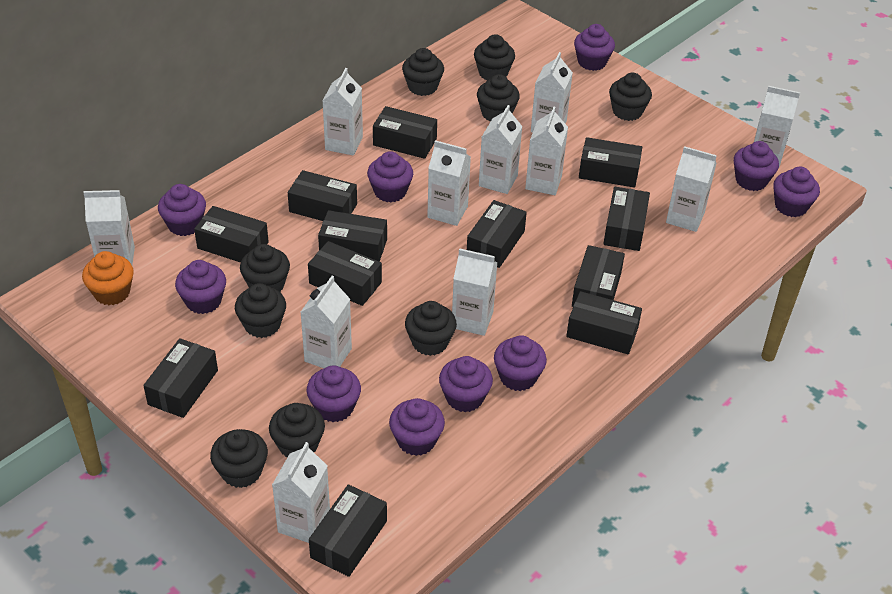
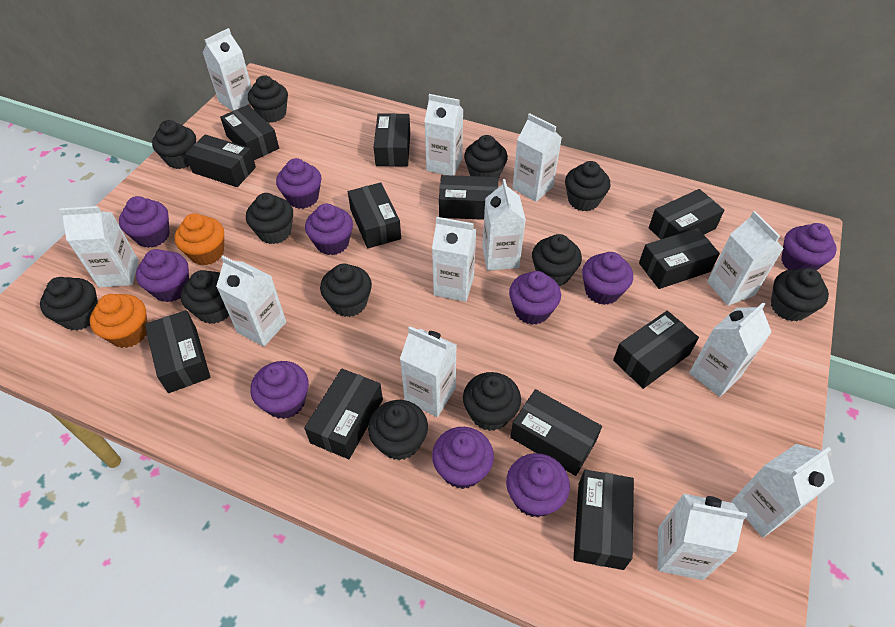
black cupcake: [210,429,268,488] [235,283,286,338] [240,244,290,292] [269,403,325,457] [402,48,444,96] [405,301,457,356] [474,34,515,80] [477,74,520,121] [609,73,652,121] = 9 -> [40,277,98,331] [152,120,196,169] [181,270,229,324] [246,193,293,244] [248,75,288,123] [320,264,372,317] [368,400,428,460] [463,372,521,431] [464,135,508,178] [532,234,582,286] [565,161,610,211] [771,268,829,322] = 12
orange cupcake: [82,251,134,305] = 1 -> [90,294,147,348] [175,213,224,265] = 2
white carton: [83,190,135,265] [272,442,330,543] [301,276,352,368] [322,68,363,156] [427,140,471,226] [452,248,498,336] [479,105,523,194] [525,106,568,195] [531,52,573,132] [666,146,717,232] [754,86,800,167] = 11 -> [59,206,139,287] [202,28,252,111] [216,256,286,347] [400,326,457,417] [424,94,464,176] [432,217,476,302] [482,179,526,271] [512,113,562,202] [658,494,747,580] [689,302,772,397] [707,211,784,306] [731,444,834,537] = 12

